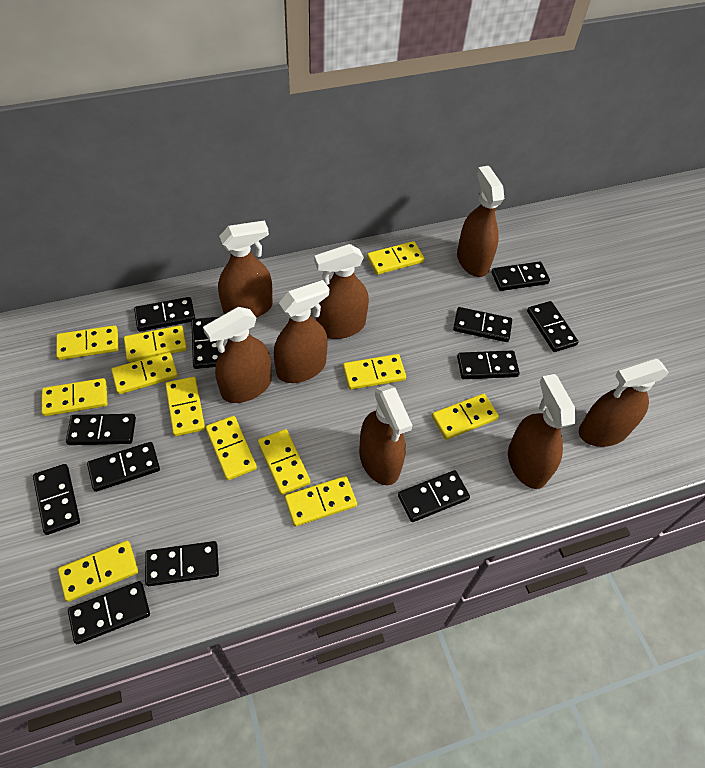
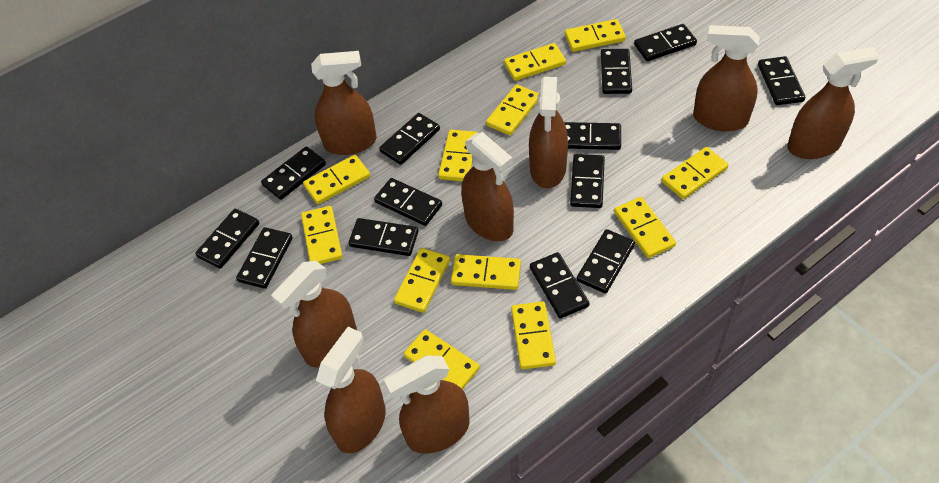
black domino: [33,464,80,535] [66,414,136,445] [68,581,150,644] [87,442,160,492] [134,297,195,331] [145,541,219,586] [191,317,220,369] [398,470,470,522] [453,307,512,342] [457,350,520,379] [492,261,550,291] [527,301,579,352] = 12 -> [195,209,259,269] [236,227,293,289] [261,146,326,200] [349,218,419,256] [374,178,442,226] [379,113,440,165] [530,252,589,318] [564,122,621,150] [570,154,605,208] [577,229,635,294] [601,49,632,94] [634,24,697,61] [758,56,805,105] = 13

